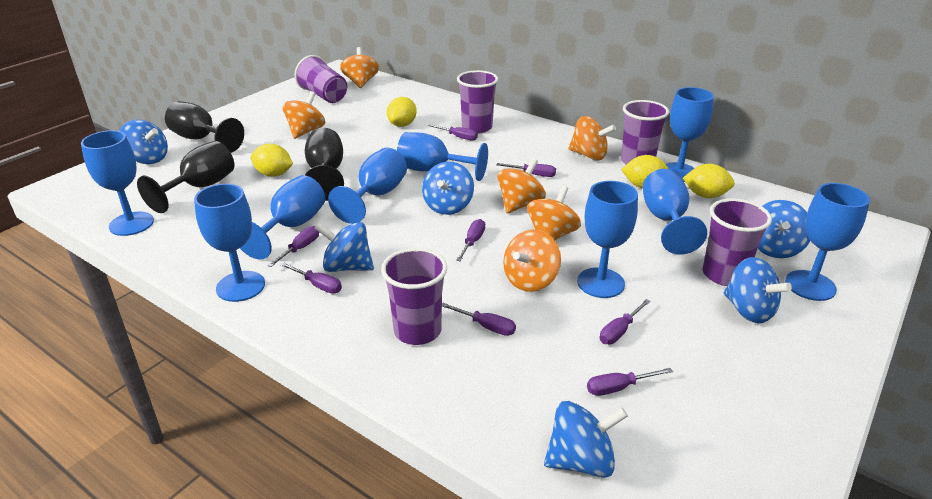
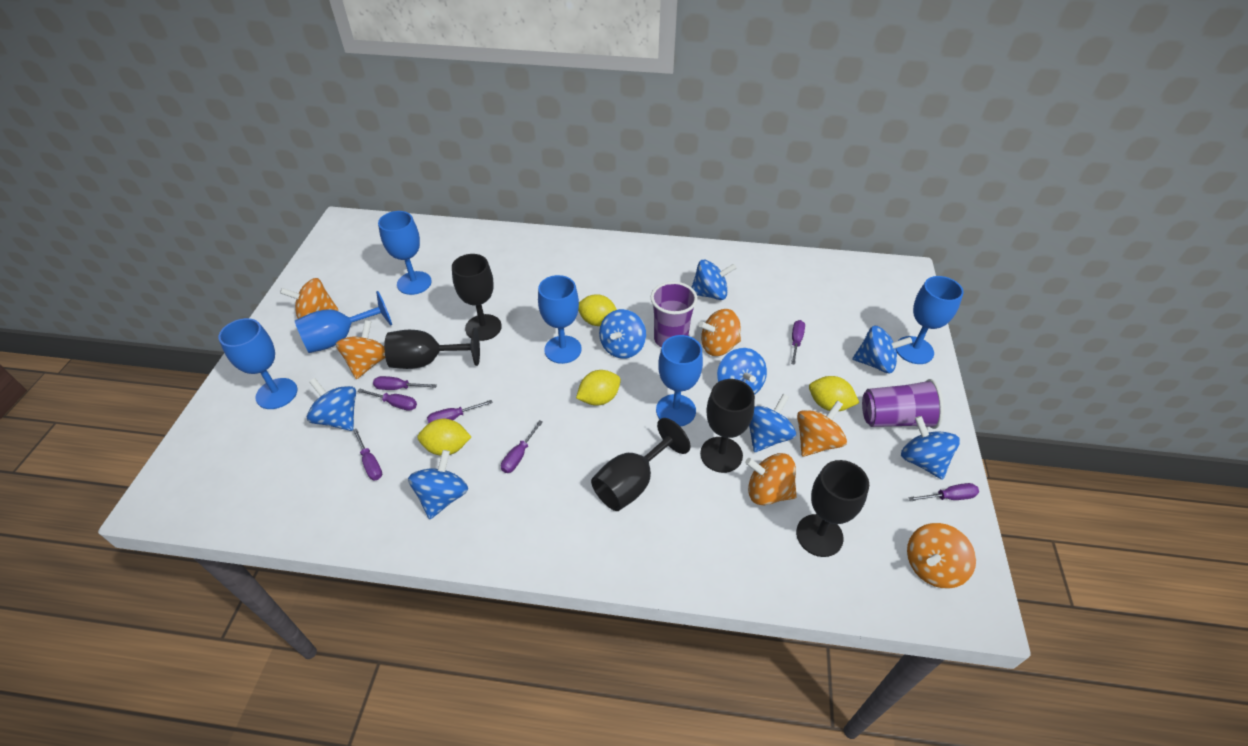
black goblet: [137,141,234,213] [165,101,244,153] [305,128,344,201] = 3 -> [384,327,480,369] [452,254,502,341] [591,418,691,511] [700,379,755,473] [796,460,869,557] = 5
blue goblet: [81,130,154,236] [194,184,265,302] [240,175,325,260] [328,148,407,224] [397,132,488,181] [577,181,638,298] [643,169,707,254] [666,87,714,182] [785,183,870,301] = 9 -> [218,318,298,409] [295,291,392,353] [378,211,432,295] [538,275,582,364] [656,335,703,426] [896,276,964,364] = 6
blue spinning top: [120,119,168,164] [315,222,374,272] [422,162,474,215] [544,401,628,478] [724,257,792,323] [758,200,810,258] = 6 -> [307,378,356,431] [408,450,468,519] [599,309,646,359] [691,260,736,300] [717,348,767,395] [749,394,796,452] [853,325,912,373] [901,416,960,480] = 8
purple cup: [294,55,347,103] [381,248,447,345] [457,70,498,134] [621,100,669,165] [703,198,772,286] = 5 -> [651,282,698,348] [862,379,944,429] = 2
purple screwdriver: [267,226,319,267] [281,262,342,294] [428,124,478,141] [442,303,516,336] [456,219,485,261] [496,163,556,177] [587,368,673,396] [600,299,651,344] = 8 -> [353,428,382,480] [357,388,417,411] [373,376,437,390] [427,400,493,423] [501,420,543,473] [791,320,805,365] [908,483,979,501] = 7

